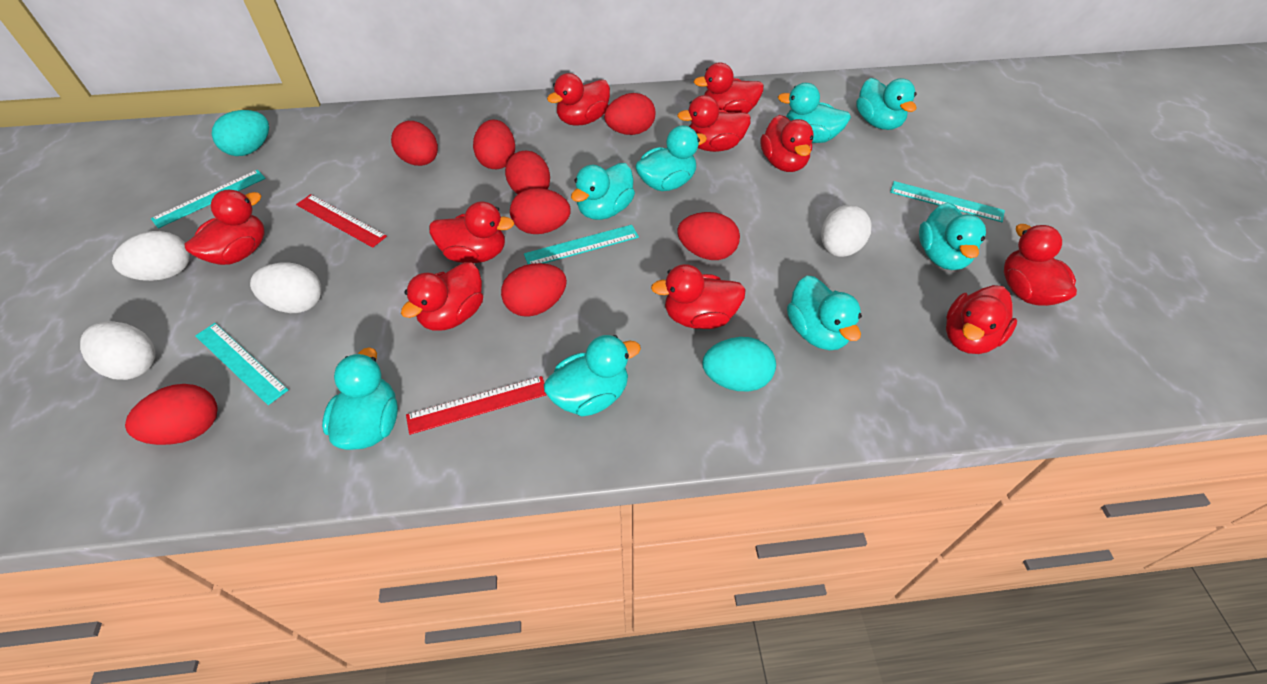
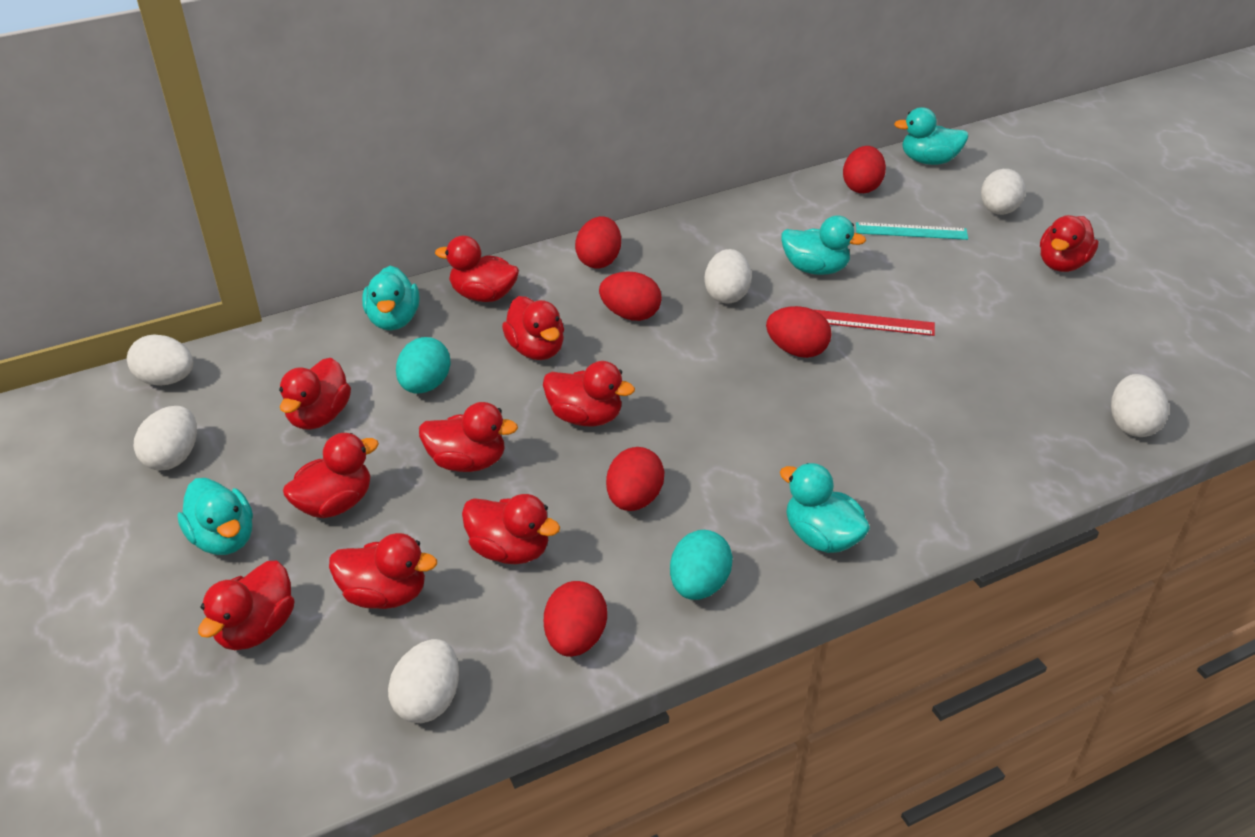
red egg: [125,384,218,445] [391,121,438,166] [473,119,515,169] [501,263,567,317] [505,151,550,194] [510,188,571,234] [604,93,655,135] [677,212,740,260] = 8 -> [544,581,607,657] [575,216,621,269] [599,271,662,321] [606,447,664,511] [766,306,832,358] [843,146,886,193] = 6
red ruler: [296,194,387,248] [406,376,547,435] = 2 -> [815,310,935,336] = 1
turquoise duck: [322,347,398,450] [544,335,641,417] [571,163,635,220] [635,125,707,191] [778,83,851,143] [787,276,862,350] [856,78,917,130] [919,202,986,270] = 8 -> [177,478,253,555] [362,266,419,330] [780,463,870,553] [781,215,866,275] [894,107,969,165] = 5
turquoise ruler: [151,170,266,229] [195,323,288,405] [524,225,639,265] [890,181,1005,222] = 4 -> [856,222,968,240] = 1
white egg: [80,321,155,380] [112,231,190,281] [250,262,321,313] [821,205,872,257] = 4 -> [127,334,193,386] [134,406,197,471] [388,639,459,723] [704,249,752,303] [981,169,1026,215] [1111,374,1169,437] = 6

